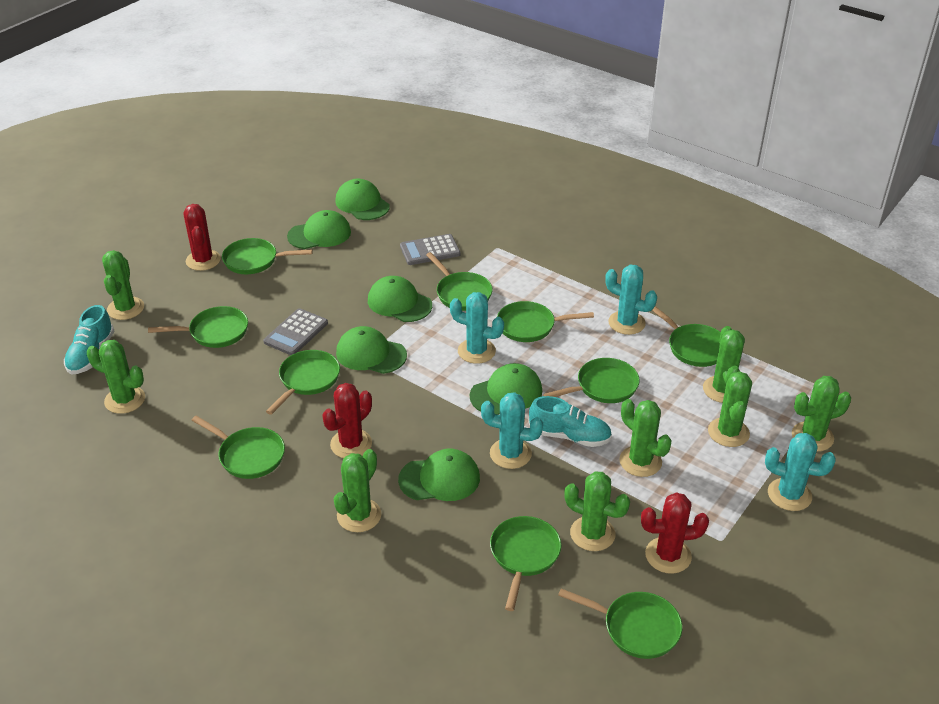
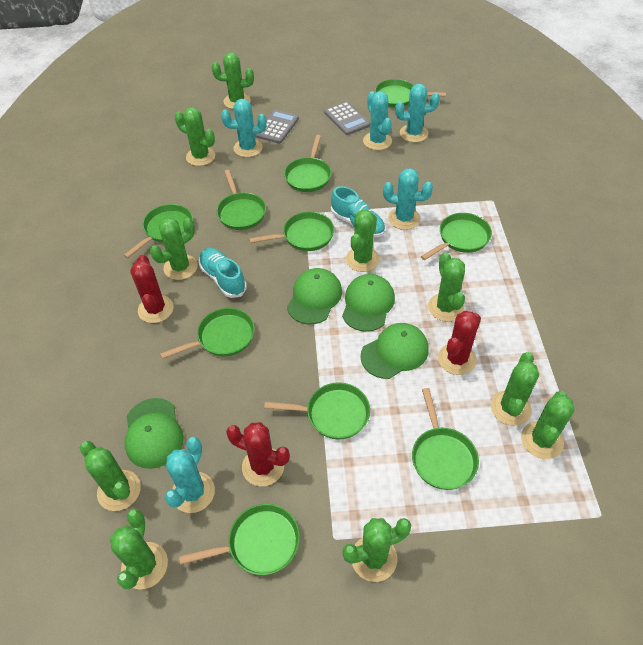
green cactus: [87,340,145,414] [102,250,144,320] [334,449,381,532] [564,471,630,551] [619,399,672,477] [703,326,745,403] [708,371,752,447] [792,376,851,451] = 8 -> [80,441,141,511] [110,509,168,590] [150,218,198,280] [175,107,215,166] [212,52,254,109] [342,518,411,582] [346,210,380,272] [428,253,465,322] [491,352,539,426] [521,391,575,459] = 10
green cap: [287,210,351,249] [335,179,390,220] [336,326,407,374] [368,276,432,322] [398,449,480,501] [470,363,542,415] = 6 -> [124,398,183,469] [287,268,342,325] [342,274,395,332] [360,323,429,379] = 4
turquoise cactus: [450,292,504,364] [481,392,543,469] [605,265,657,335] [765,433,836,511] = 4 -> [165,437,215,513] [221,99,267,157] [363,91,392,150] [383,168,433,230] [395,84,440,142] = 5

